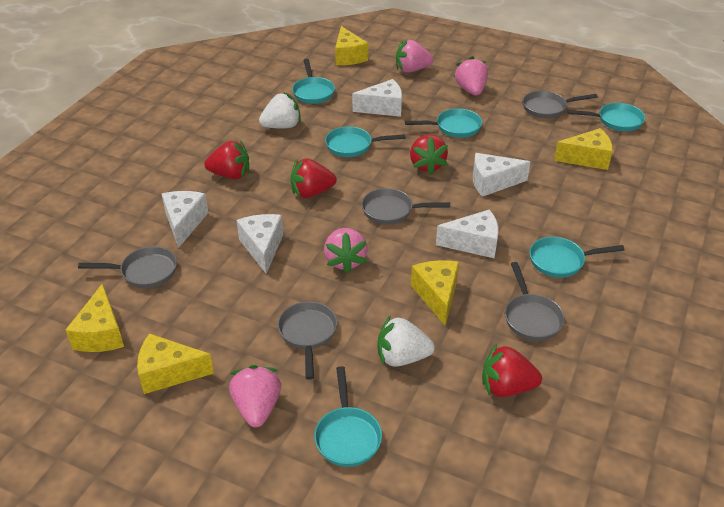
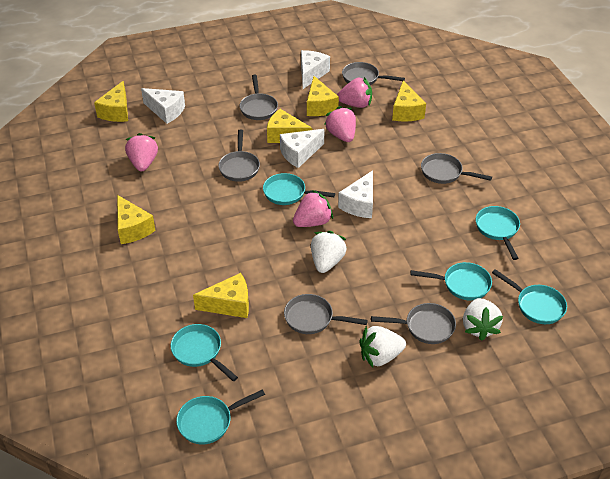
grey pan: [78,246,177,288] [278,301,337,380] [362,188,450,224] [505,262,565,341] [523,91,598,118] = 5 -> [218,129,260,182] [240,75,278,120] [284,294,368,334] [342,62,405,85] [371,303,456,344] [421,153,492,184] = 6
red strawberry: [204,141,249,179] [291,158,337,198] [410,135,448,175] [482,344,542,397] = 4 -> none = 0
white cheese: [162,191,208,248] [236,214,283,274] [352,79,402,117] [436,209,499,258] [473,153,530,197] = 5 -> [141,88,185,124] [280,129,324,168] [301,50,330,89] [338,170,373,218] = 4
white strawberry: [259,92,301,129] [377,316,435,367] = 2 -> [311,231,347,273] [359,326,406,367] [463,298,503,341] = 3
yellow cheese: [66,283,124,352] [137,333,214,394] [335,26,368,65] [411,260,459,326] [554,128,613,170] = 5 -> [94,81,128,122] [117,195,156,244] [193,273,249,318] [267,109,312,143] [307,76,339,116] [392,81,426,122] = 6

